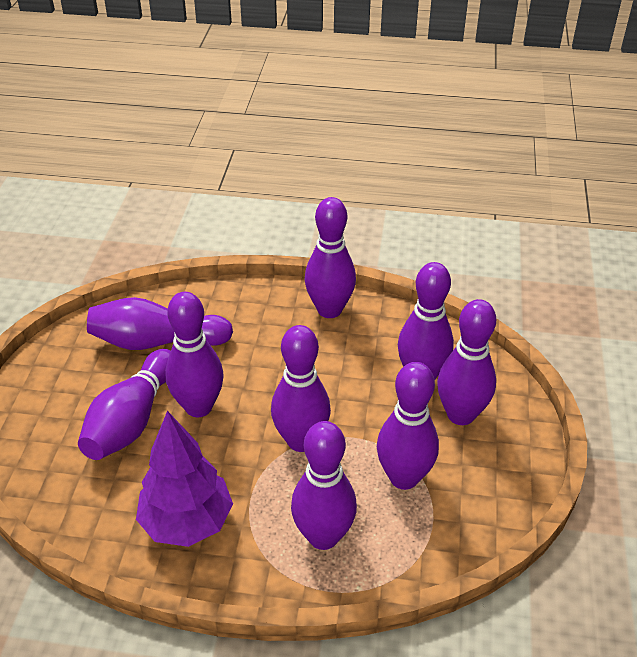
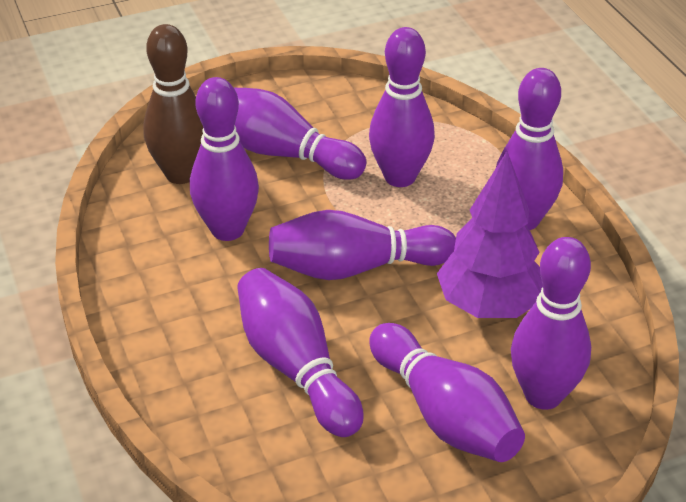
brown bowling pin: none = 0 -> [143,24,203,184] = 1
purple bowling pin: [78,349,171,460] [87,297,233,350] [165,292,224,417] [271,325,331,452] [291,421,357,550] [305,197,356,318] [377,362,439,490] [398,262,454,380] [437,299,496,425] = 9 -> [190,77,259,241] [234,88,367,180] [237,268,364,437] [269,210,456,280] [369,27,435,187] [369,323,525,462] [496,68,563,230] [511,237,591,410] = 8

